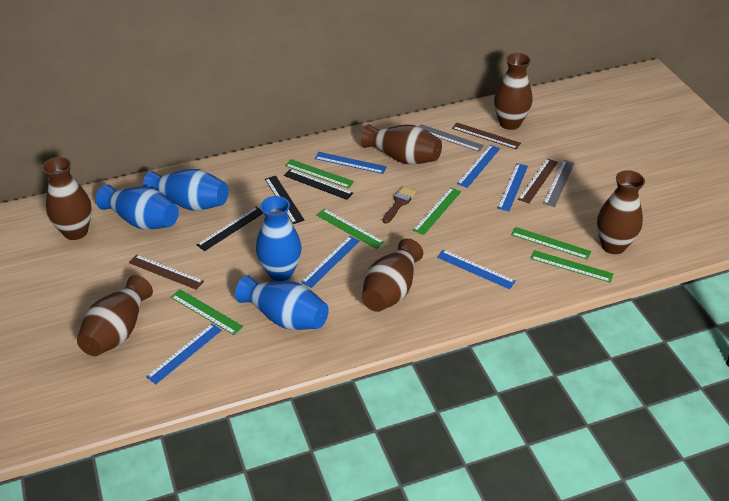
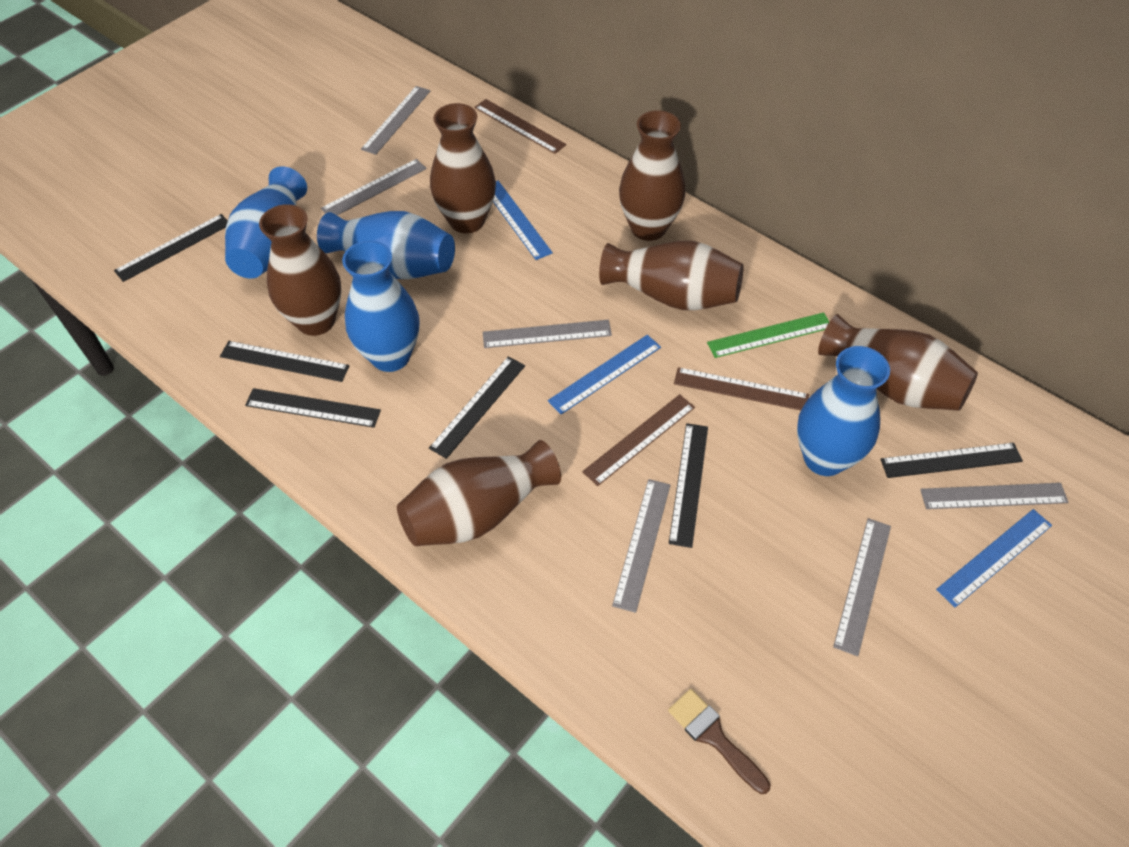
black ruler: [197,207,263,251] [265,176,305,224] [284,169,353,200] = 3 -> [114,214,228,282] [220,341,350,382] [245,388,381,428] [429,356,525,459] [669,423,708,548] [880,443,1023,478] = 6
blue ruler: [146,324,222,384] [301,236,360,288] [315,152,387,174] [437,250,516,289] [457,145,500,188] [497,163,528,211] = 6 -> [493,181,553,260] [548,335,661,414] [936,509,1052,607] = 3
green ruler: [171,289,243,335] [285,159,354,188] [316,209,384,249] [413,188,461,235] [511,227,591,260] [530,250,614,283] = 6 -> [707,312,830,358] = 1
grey ruler: [419,124,484,152] [543,160,575,207] = 2 -> [321,159,427,215] [361,86,430,155] [483,320,612,348] [612,479,670,613] [833,518,891,656] [920,483,1068,509] = 6

